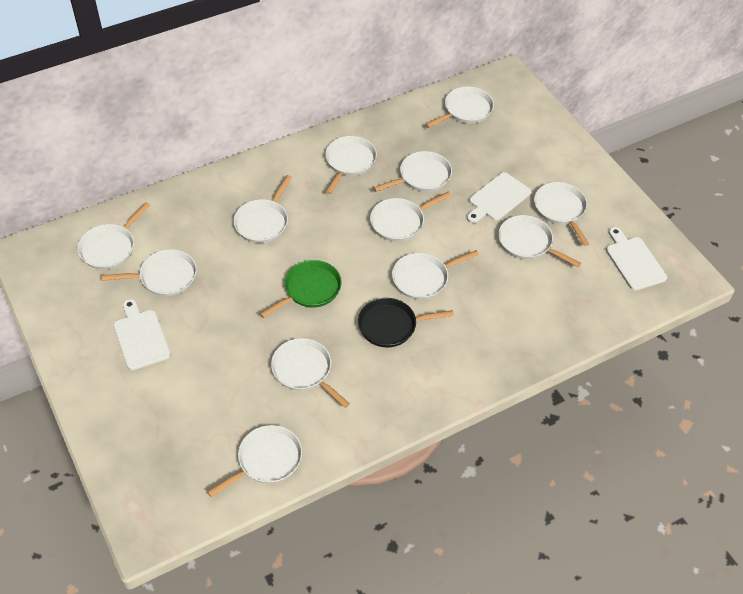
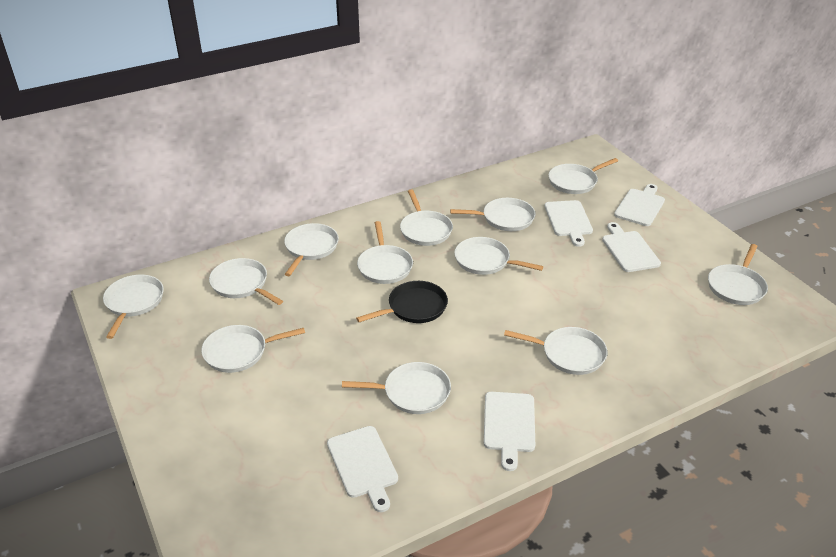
green pan: [260,260,342,318] = 1 -> none = 0
white cutting board: [114,299,170,370] [467,172,531,223] [606,227,667,291] = 3 -> [327,426,398,512] [484,392,535,471] [544,200,593,247] [602,222,661,272] [614,184,665,226] = 5

